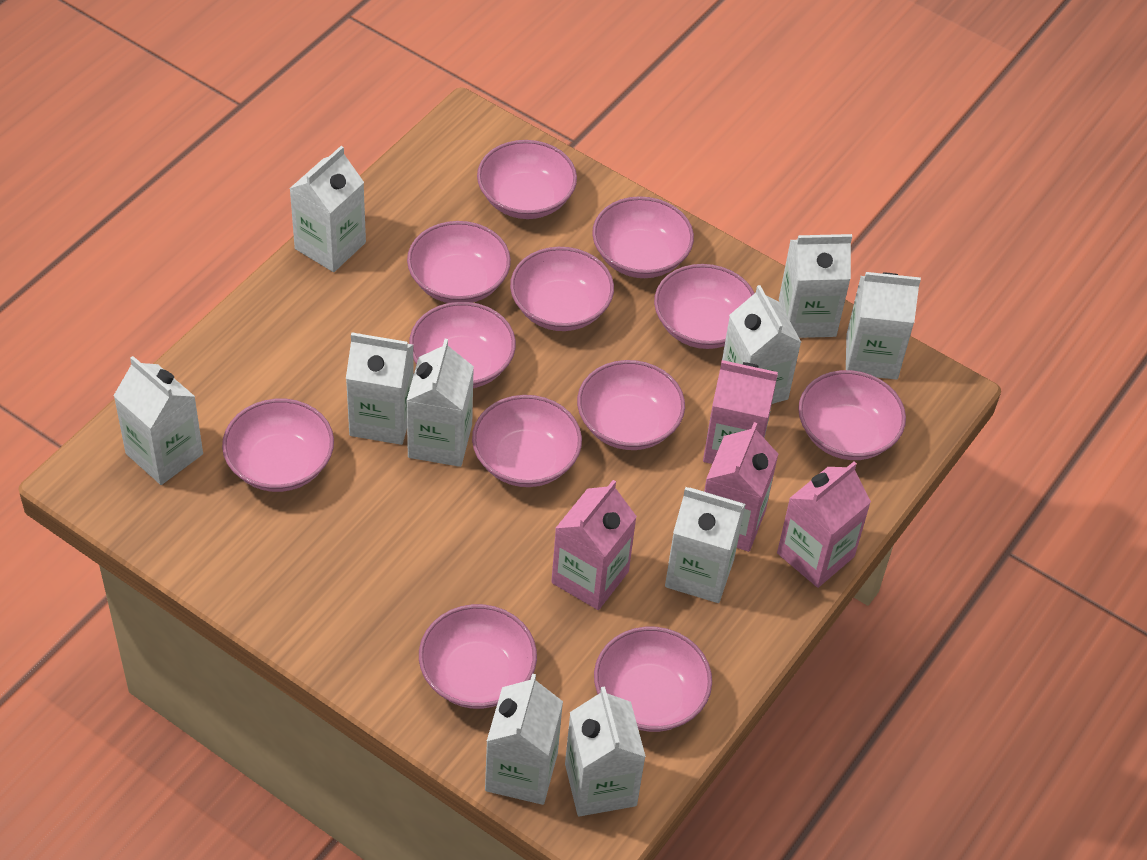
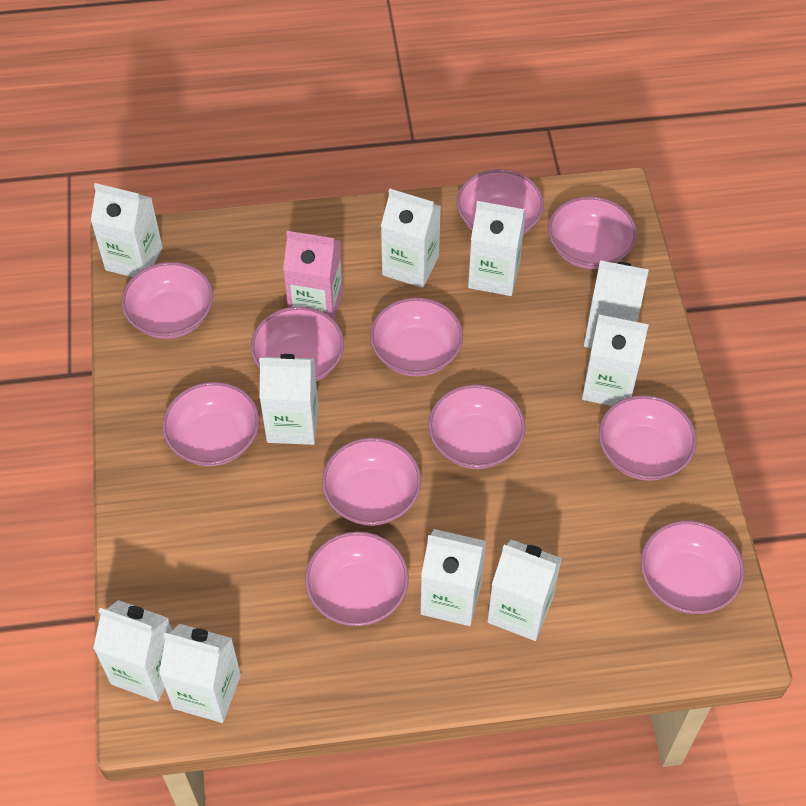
pink bowl: [222,399,334,492] [407,221,511,303] [409,302,516,388] [419,604,537,709] [472,395,582,487] [477,140,577,219] [510,247,614,331] [577,360,685,450] [592,196,694,278] [594,627,712,732] [654,264,755,349] [798,370,906,460] = 12 -> [121,262,213,339] [162,382,260,466] [251,306,344,382] [305,531,409,626] [322,438,421,526] [370,297,463,377] [428,384,525,469] [456,169,544,235] [548,196,637,269] [599,395,697,481] [641,521,744,614] = 11
pink carton: [551,480,637,610] [703,360,778,464] [704,422,778,552] [777,462,871,588] = 4 -> [283,231,343,320] = 1

